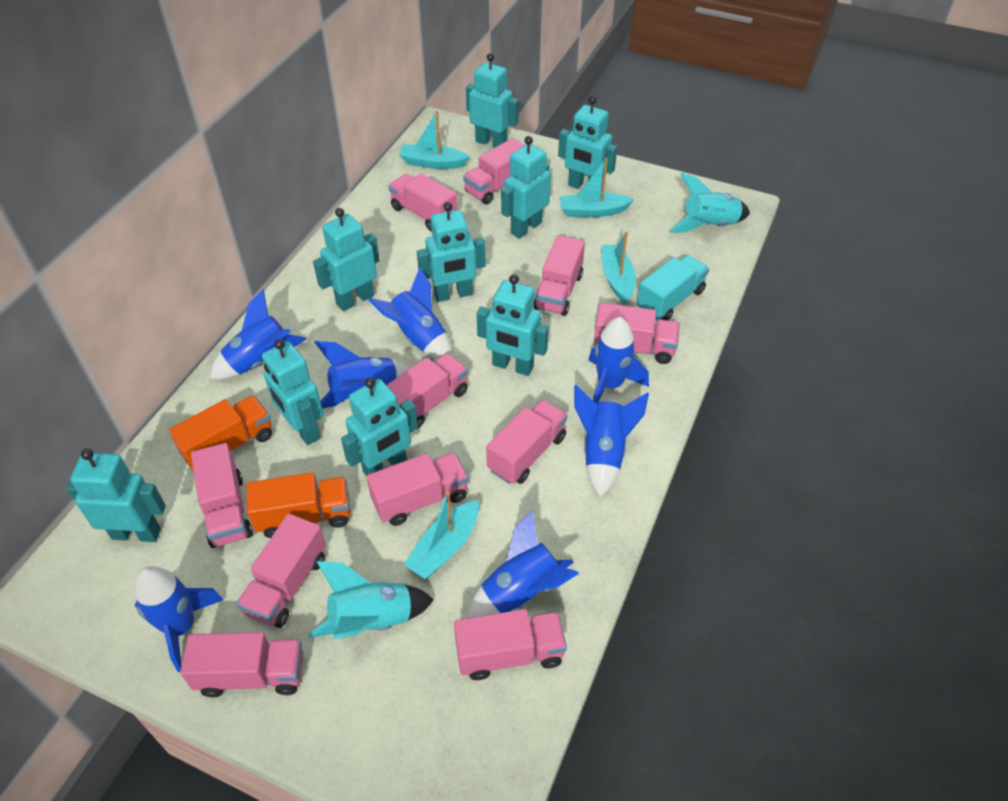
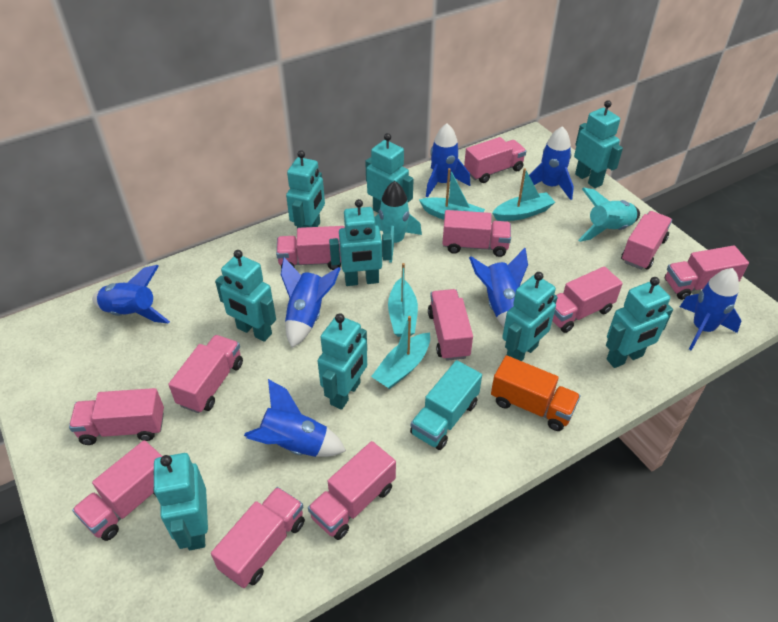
orange truck: [169,395,272,471] [247,472,350,538] = 2 -> [491,355,580,431] = 1
pink truck: [180,632,303,697] [191,443,253,548] [236,514,326,628] [366,452,469,526] [387,353,468,429] [388,173,458,231] [454,609,567,680] [463,138,525,204] [486,400,568,484] [534,235,585,316] [594,303,680,364] = 11 -> [69,388,164,445] [72,440,163,541] [168,335,243,413] [211,487,305,588] [276,226,345,270] [308,441,396,540] [428,289,473,361] [442,210,511,257] [464,137,526,183] [552,266,623,333] [621,211,672,270] [665,245,749,300] = 12

